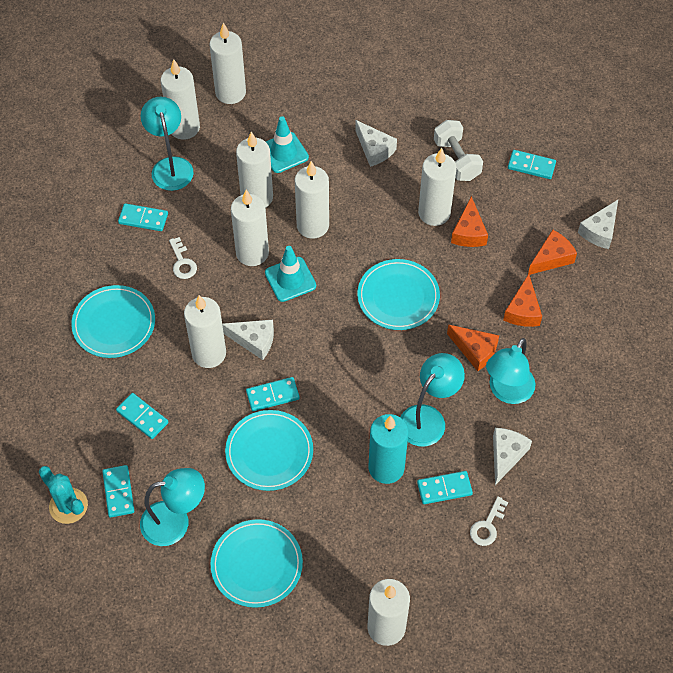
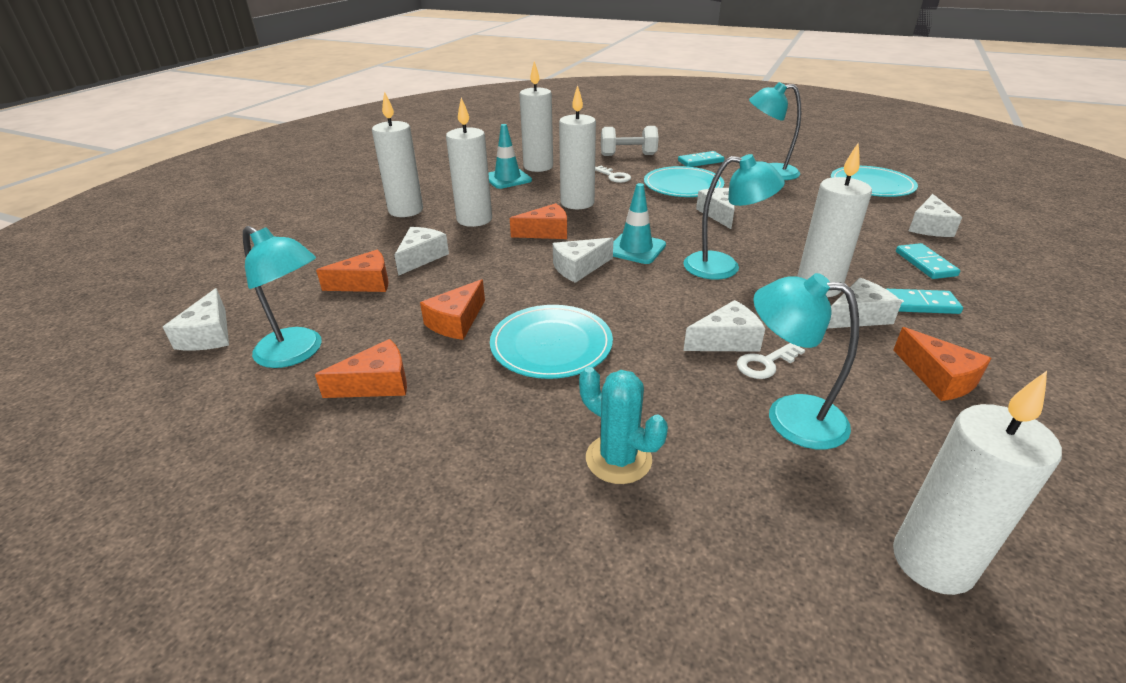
orange cheese: [447,325,499,371] [451,196,488,247] [503,274,542,327] [528,230,577,275] = 4 -> [315,339,407,398] [316,250,389,292] [420,279,485,340] [510,203,567,239] [893,327,992,401] = 5
turquoise candle: [369,414,408,484] = 1 -> none = 0
turquoise domino: [102,465,134,518] [116,393,168,439] [118,203,168,231] [246,377,300,411] [417,471,473,504] [508,150,556,179] = 6 -> [678,151,725,167] [887,289,963,314] [896,243,960,279] = 3
turquoise plate: [71,285,155,358] [211,519,303,608] [225,410,313,491] [357,259,440,330] = 4 -> [490,305,613,379] [644,166,724,197] [831,166,918,197] = 3
white candle: [161,59,200,140] [184,295,226,368] [209,23,246,104] [231,190,269,266] [236,132,273,208] [295,161,329,239] [367,579,410,646] [418,148,457,226] = 8 -> [372,91,423,217] [446,97,492,227] [519,61,553,172] [559,85,596,209] [797,142,872,297] [893,371,1062,595] = 6
white cheese: [222,320,274,360] [355,120,397,167] [493,428,532,485] [578,200,618,249] = 4 -> [163,288,229,351] [394,227,449,276] [553,238,614,283] [683,300,765,352] [696,188,735,229] [827,278,902,328] [909,194,962,237] = 7

